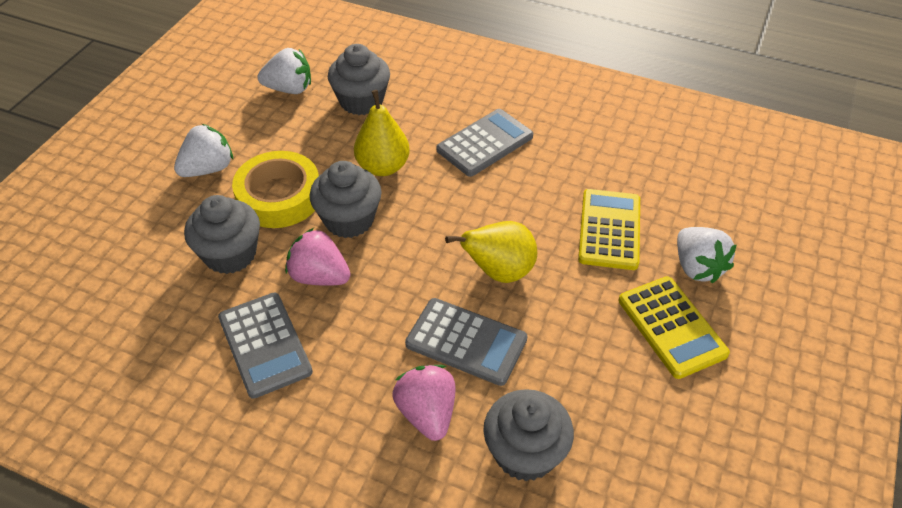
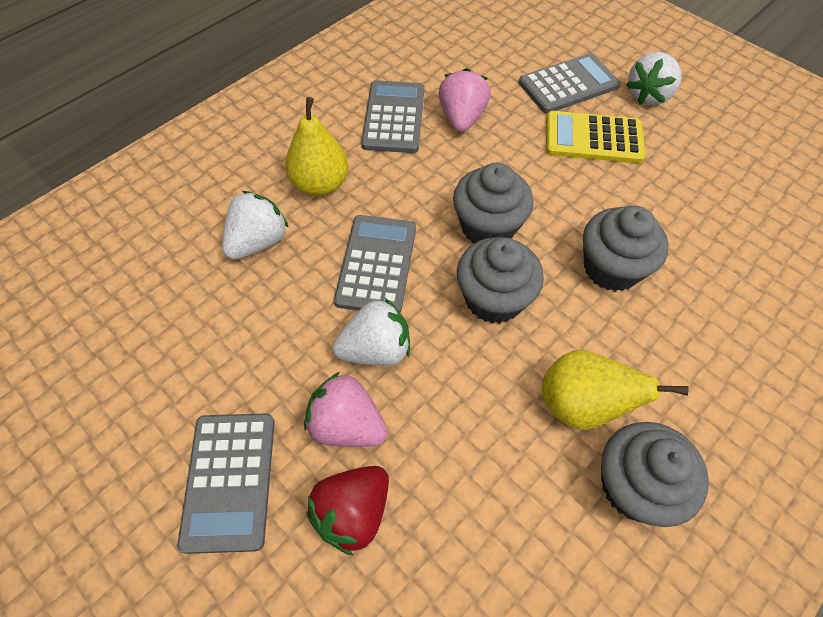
grey calculator: [218,293,313,399] [405,298,527,386] [437,109,533,177] = 3 -> [177,413,275,554] [334,215,416,313] [361,80,424,153] [519,53,620,114] = 4
red strawberry: none = 0 -> [306,466,389,556] = 1
yellow calculator: [578,189,640,270] [619,276,730,379] = 2 -> [546,111,646,163] = 1
yellow tape: [232,151,319,228] = 1 -> none = 0

